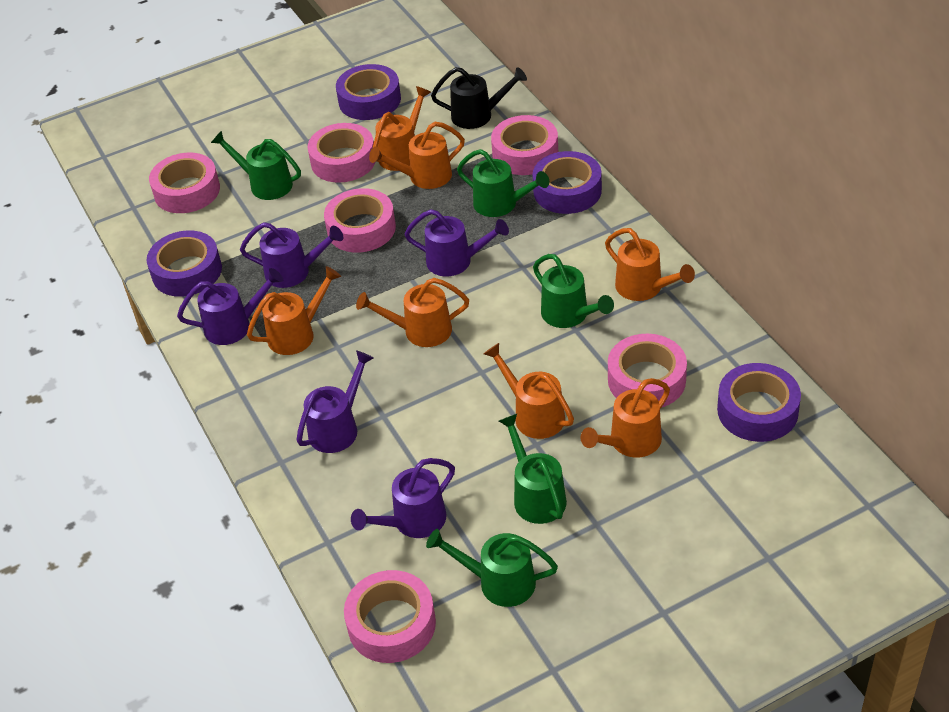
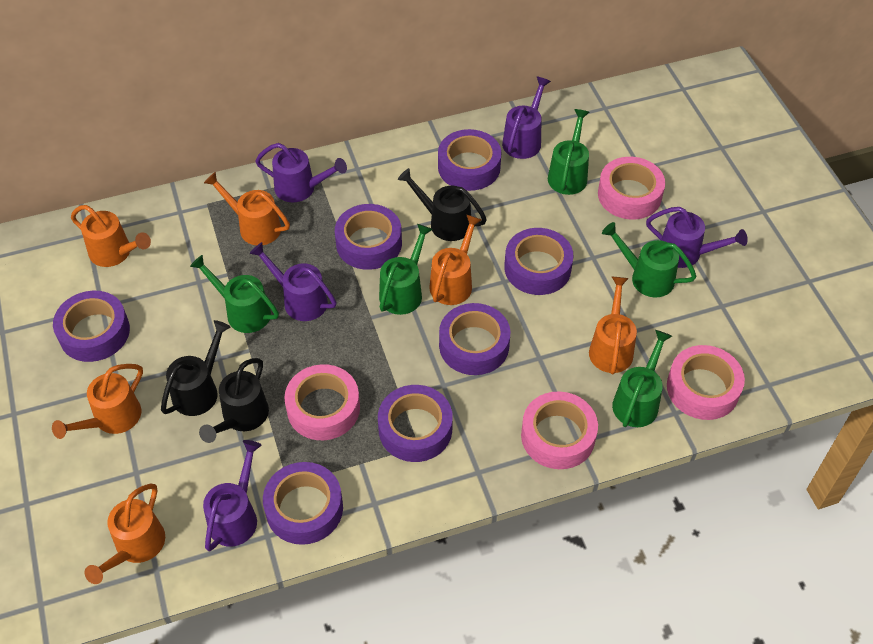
black watering can: [431,67,527,129] = 1 -> [161,320,230,416] [199,358,269,443] [398,168,487,241] = 3
orange watering can: [247,266,341,355] [356,278,469,347] [369,122,465,189] [373,86,431,171] [484,343,574,439] [580,378,670,458] [605,228,695,301] = 7 -> [52,364,143,439] [71,205,151,267] [85,484,165,584] [204,172,290,245] [429,214,481,305] [589,277,637,374] = 6
pink tape: [149,153,220,213] [308,123,375,183] [324,188,396,253] [344,570,436,663] [491,115,558,175] [608,334,687,408] = 6 -> [284,364,360,440] [521,391,598,469] [598,157,665,220] [667,345,745,420] = 4
purple tape: [147,230,222,297] [336,64,401,120] [533,151,602,214] [717,363,801,442] = 4 -> [53,291,130,362] [263,462,343,545] [335,204,402,270] [378,385,453,462] [438,129,501,191] [439,303,510,375] [504,228,574,295] = 7

